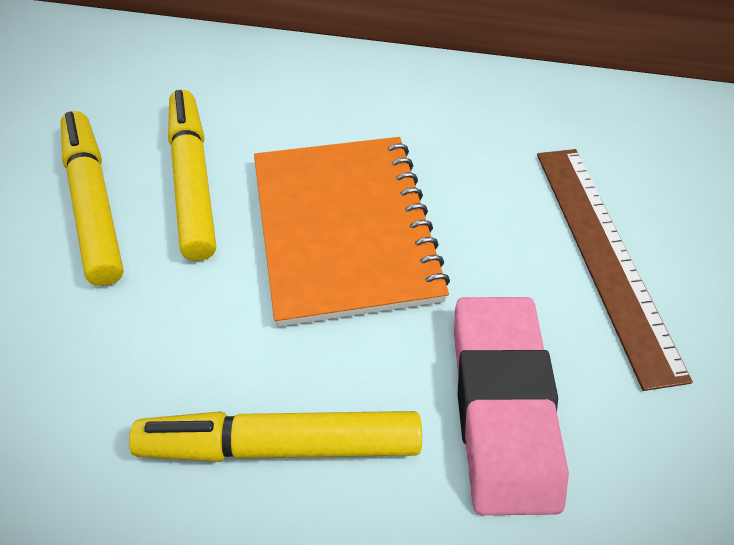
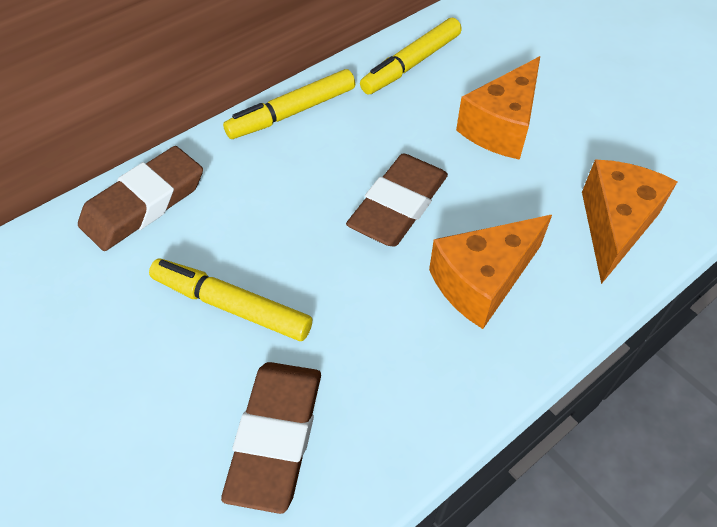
brown eraser: none = 0 -> [78,146,203,251] [221,362,321,514] [346,153,448,247] = 3
brown ruler: [537,149,693,391] = 1 -> none = 0
orange cheese: none = 0 -> [429,215,552,329] [456,56,540,160] [582,159,677,284] = 3
orange notebook: [254,137,450,327] = 1 -> none = 0
pink eraser: [454,297,569,515] = 1 -> none = 0

